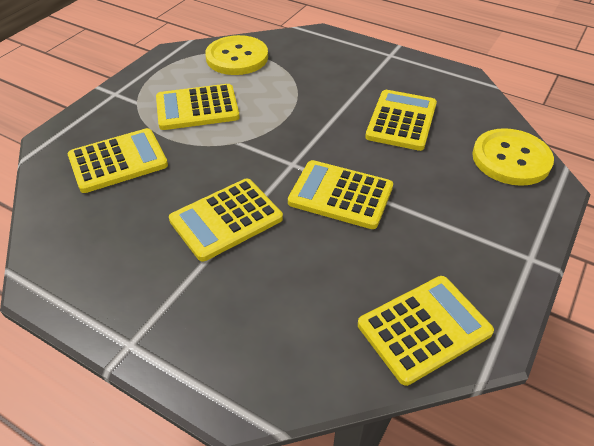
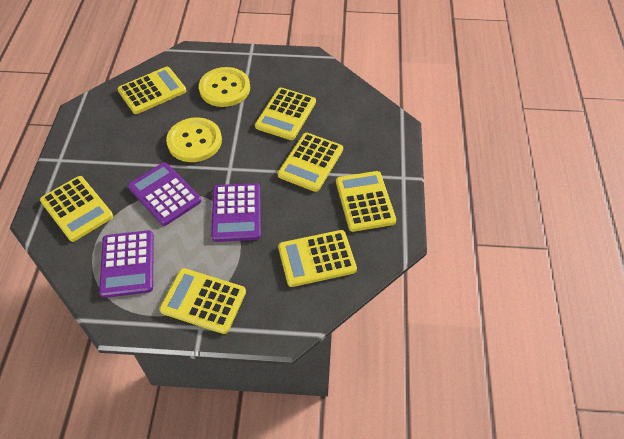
purple calculator: none = 0 -> [99,230,154,298] [128,162,201,226] [211,183,261,242] = 3
yellow calculator: [68,128,168,193] [156,84,240,130] [169,179,283,262] [288,160,393,229] [358,276,494,386] [365,90,437,151] = 6 -> [40,176,113,242] [118,67,186,114] [159,268,246,334] [255,88,316,140] [278,133,343,192] [278,230,357,287] [336,171,396,232] = 7

